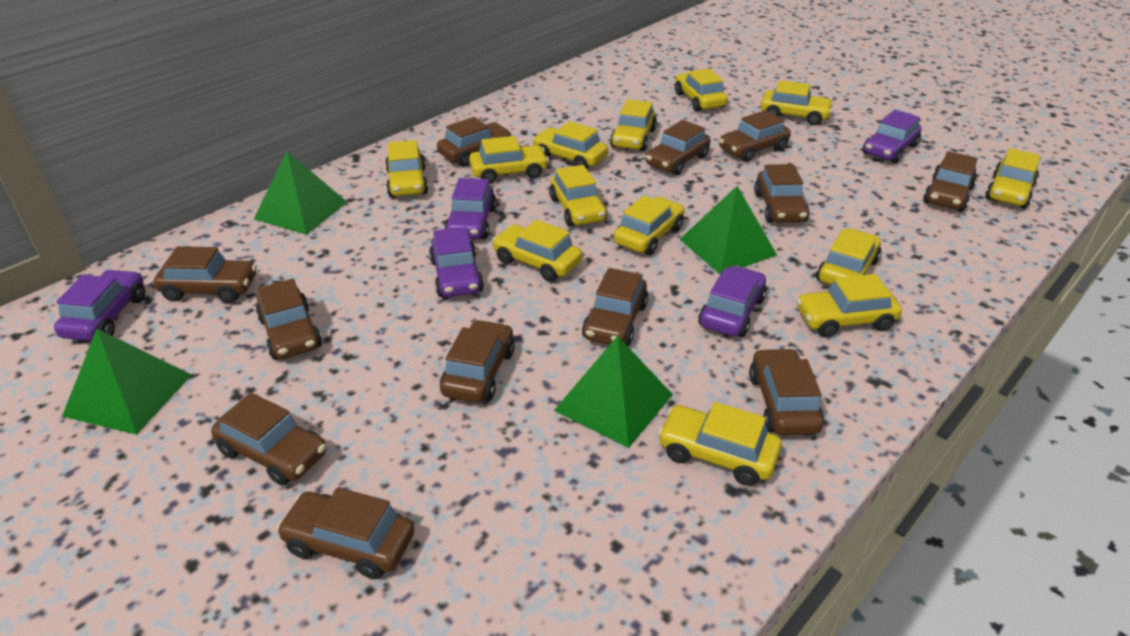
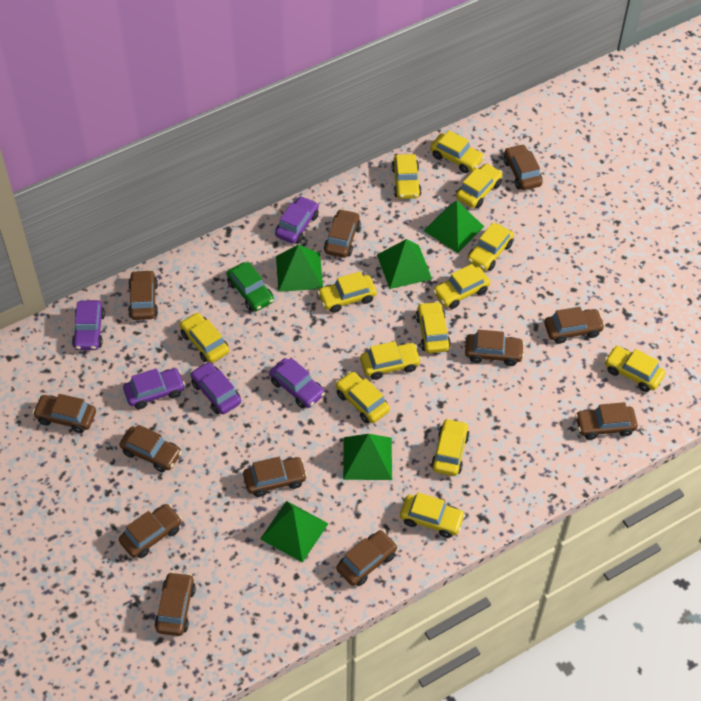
green car: none = 0 -> [227,262,274,311] = 1
green pyramid: [62,329,192,435] [254,151,347,235] [554,336,673,448] [680,186,777,274] = 4 -> [260,501,329,563] [276,244,323,292] [343,434,392,480] [377,239,432,289] [424,201,484,253] = 5

